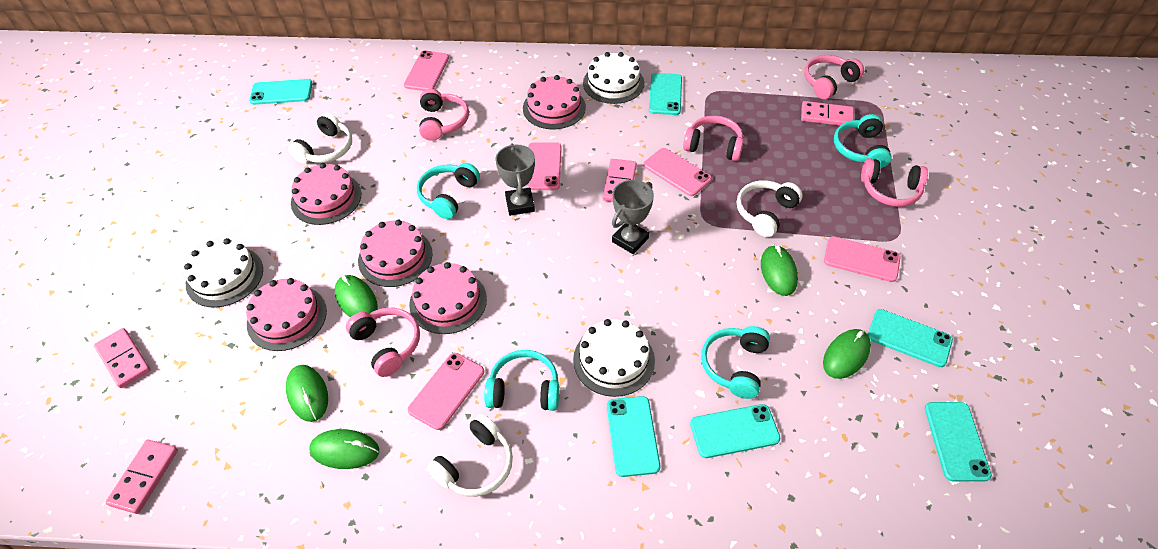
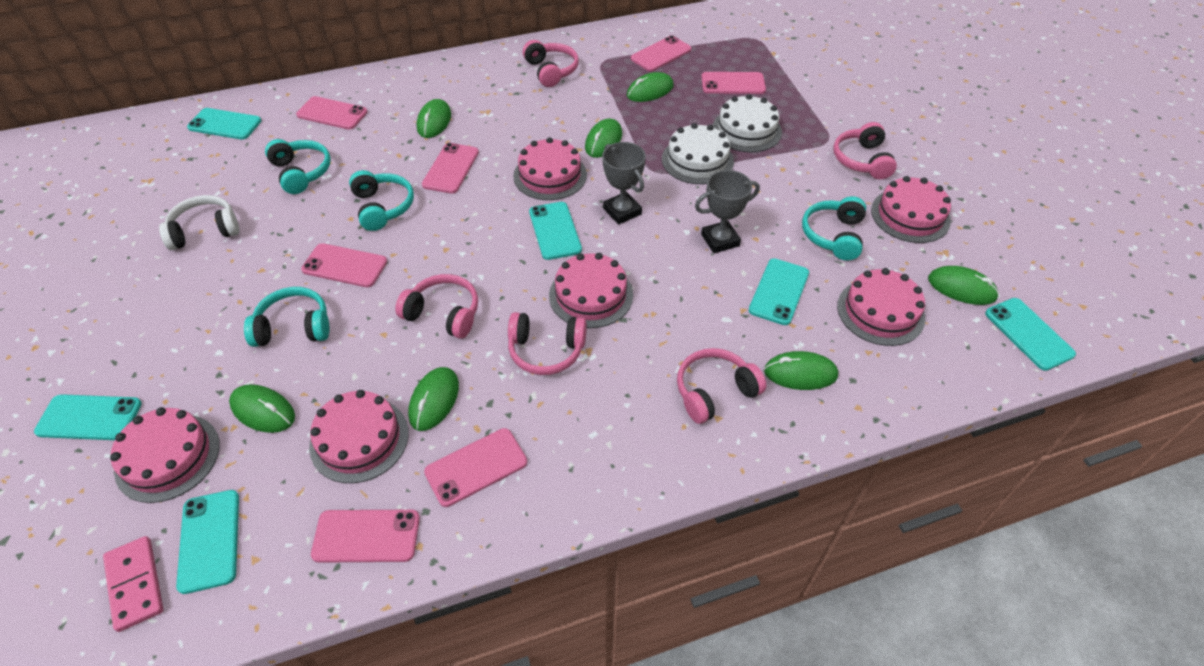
green mouse: [286,365,328,422] [309,429,379,469] [335,275,378,318] [761,245,798,296] [823,329,871,379] = 5 -> [229,384,295,433] [408,367,459,431] [416,99,451,138] [585,118,622,158] [627,72,674,102] [764,351,838,390] [928,266,999,305] = 7
pink cake: [246,278,327,351] [291,163,361,225] [358,220,433,287] [409,262,487,334] [523,75,586,129] = 5 -> [110,407,220,503] [309,390,409,483] [513,137,587,200] [549,253,633,328] [837,268,925,346] [871,176,951,243] = 6
pink domino: [94,328,151,388] [105,439,178,514] [603,159,637,202] [801,101,854,126] = 4 -> [103,536,163,632] = 1
pink phone: [404,50,449,91] [408,353,484,430] [525,142,562,190] [644,148,712,196] [824,236,901,282] = 5 -> [296,96,367,130] [301,243,387,287] [311,510,420,563] [422,143,479,194] [424,428,527,507] [631,35,692,71] [701,72,766,94] = 7
white cake: [184,238,263,308] [573,319,655,397] [583,52,644,104] = 3 -> [662,123,734,184] [712,94,782,152] = 2
white headphones: [288,113,352,164] [427,414,513,497] [737,180,803,237] = 3 -> [159,195,239,250] = 1

